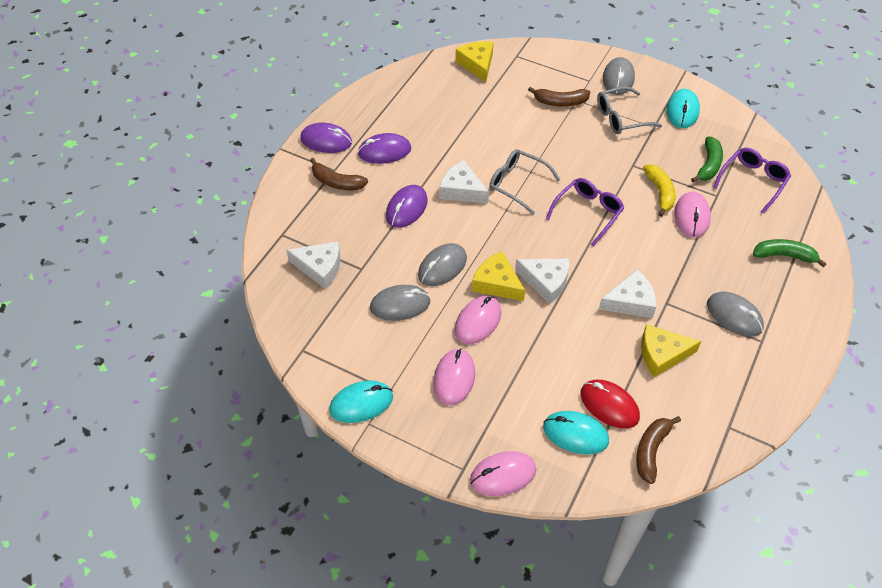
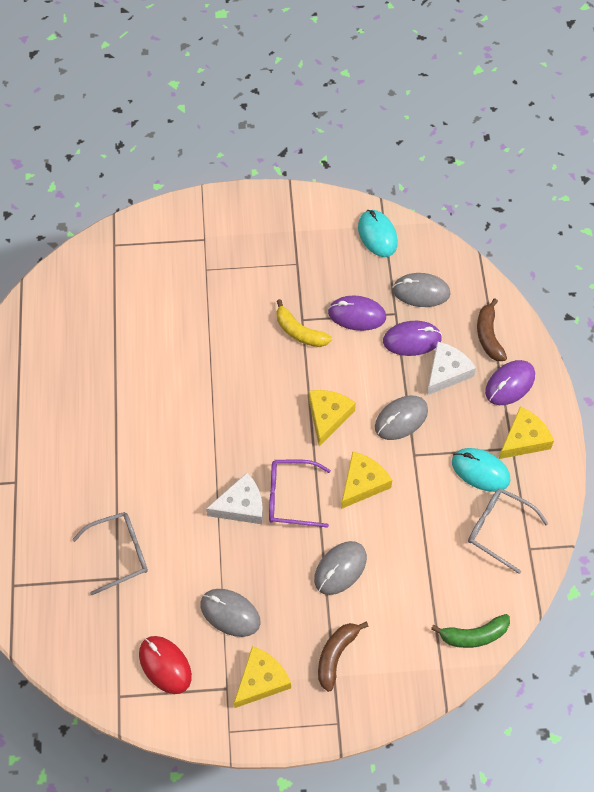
brown banana: [310,158,368,190] [528,87,590,107] [636,416,681,484] = 3 -> [318,622,369,692] [477,299,507,361] = 2
green banana: [691,136,723,182] [753,239,827,267] = 2 -> [431,614,510,648] = 1
pink mouse: [433,348,475,406] [455,296,501,344] [470,451,536,497] [674,192,711,238] = 4 -> none = 0
purple glasses: [546,178,624,246] [713,148,791,214] = 2 -> [269,459,331,528] = 1
turquoise mouse: [329,380,393,423] [543,411,609,455] [666,89,700,128] = 3 -> [358,210,398,257] [452,448,511,492] = 2
white cheese: [286,241,341,289] [439,160,489,203] [515,258,569,304] [599,270,656,318] = 4 -> [206,473,263,524] [427,341,476,395] = 2
yellow cheese: [455,41,493,82] [472,251,525,301] [641,324,701,377] = 3 -> [234,646,291,708] [309,390,356,446] [341,451,392,509] [499,407,554,459] = 4

